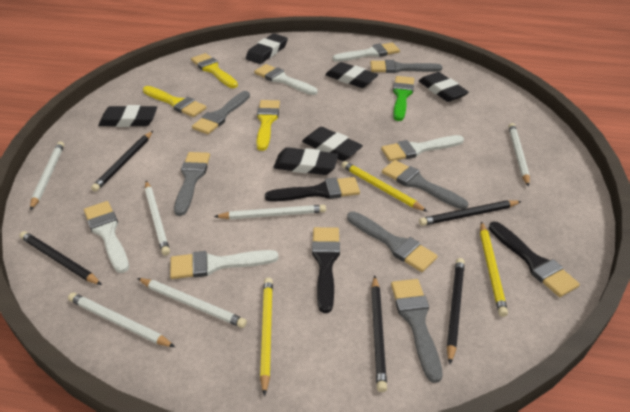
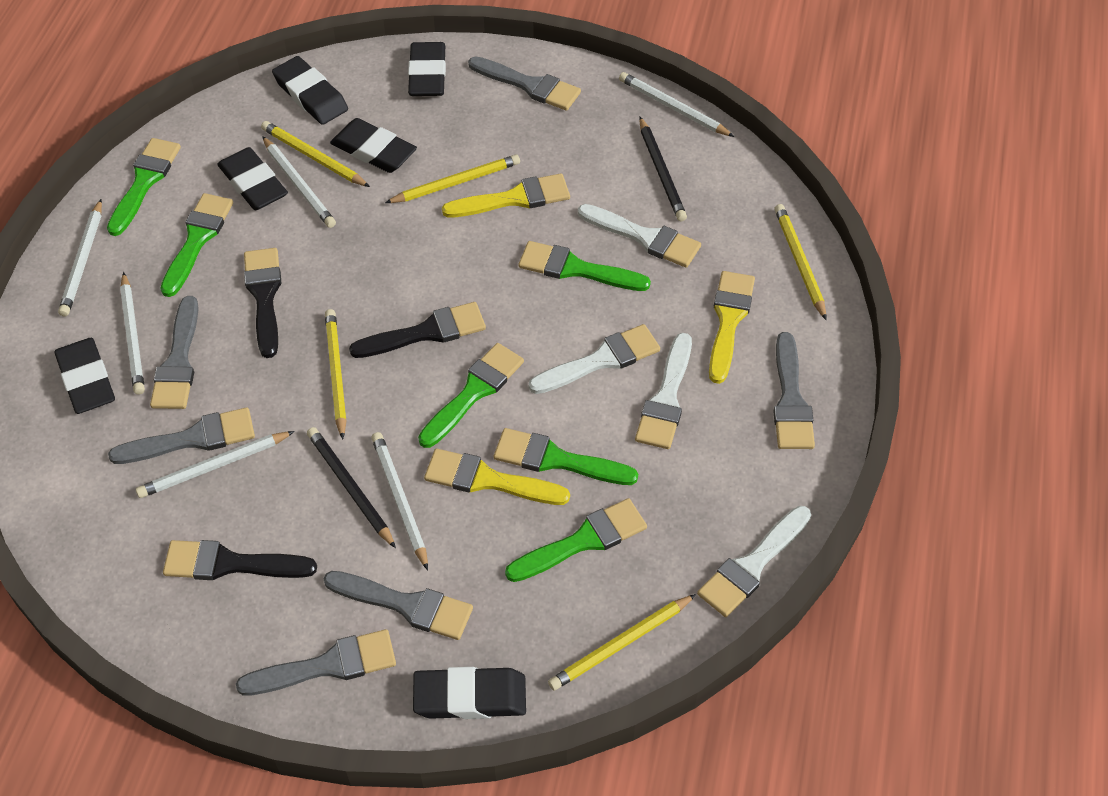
black pencil: [20,231,102,285] [91,131,153,192] [371,276,387,392] [419,200,522,226] [447,258,465,364] = 5 -> [307,427,396,548] [639,117,687,221] = 2
green brush: [393,76,414,121] = 1 -> [107,138,181,236] [160,193,233,297] [418,343,524,448] [494,428,638,485] [505,498,647,582] [518,241,651,291] = 6
white brush: [84,201,129,273] [170,250,278,279] [254,64,318,95] [333,43,400,62] [381,135,464,162] = 5 -> [528,324,660,394] [578,204,701,268] [635,333,692,449] [697,506,811,617] = 4
yellow pencil: [260,277,273,396] [342,161,428,212] [480,221,508,317] = 3 -> [261,121,370,187] [325,309,347,439] [385,155,520,203] [548,594,696,691] [774,204,827,320] = 5

